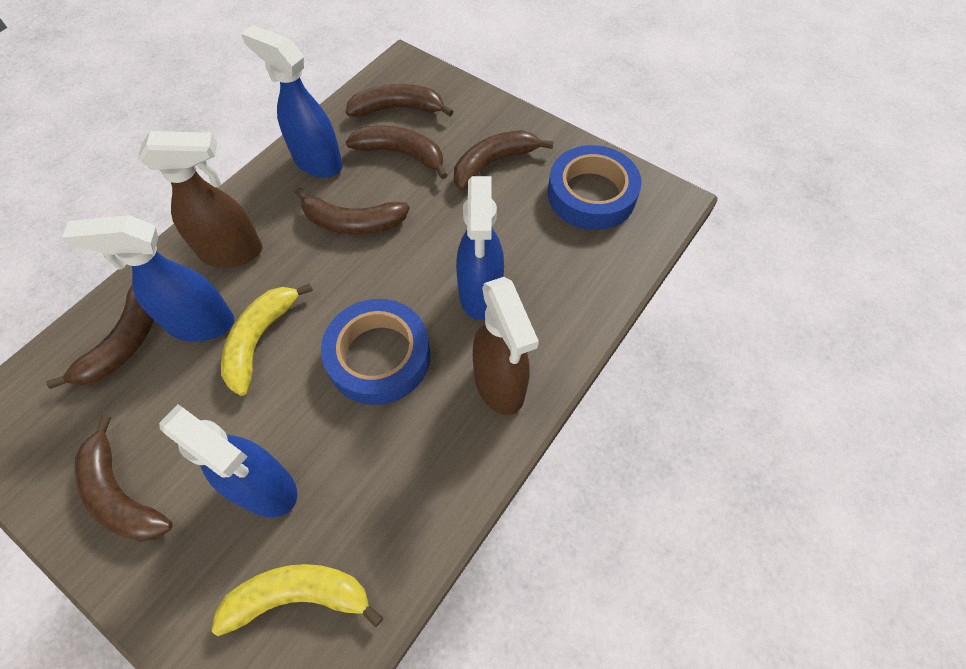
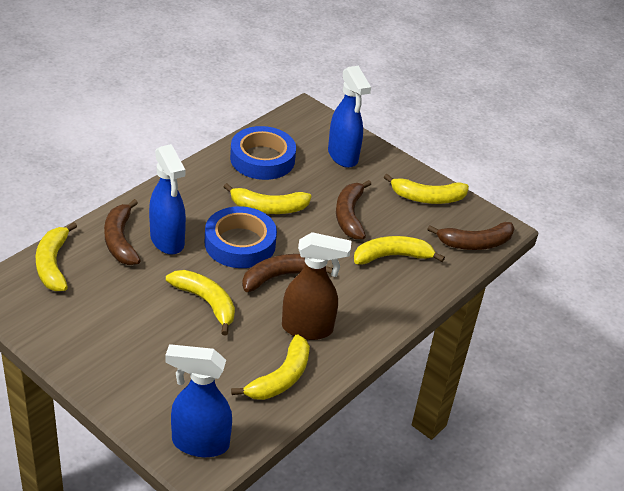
blue spray bottle: [62,215,234,342] [159,404,297,517] [241,25,343,178] [456,176,504,320] = 4 -> [149,144,186,255] [165,345,232,457] [328,66,371,168] = 3
brown banana: [46,286,154,389] [75,415,173,542] [295,187,410,235] [346,84,454,117] [346,125,447,179] [454,130,554,190] = 6 -> [104,199,141,265] [242,254,333,292] [336,180,371,239] [427,222,515,250] = 4
brown spray bottle: [138,131,262,267] [473,277,539,415] = 2 -> [282,232,351,340] = 1
yellow banana: [211,564,383,636] [221,283,313,396] = 2 -> [36,222,77,291] [166,270,235,335] [223,183,311,214] [231,334,310,400] [354,236,445,264] [384,174,469,204] = 6

